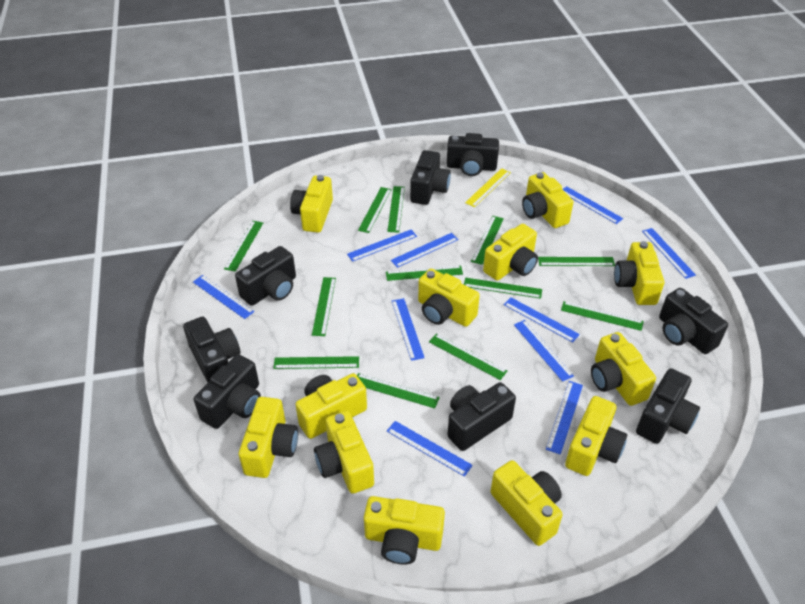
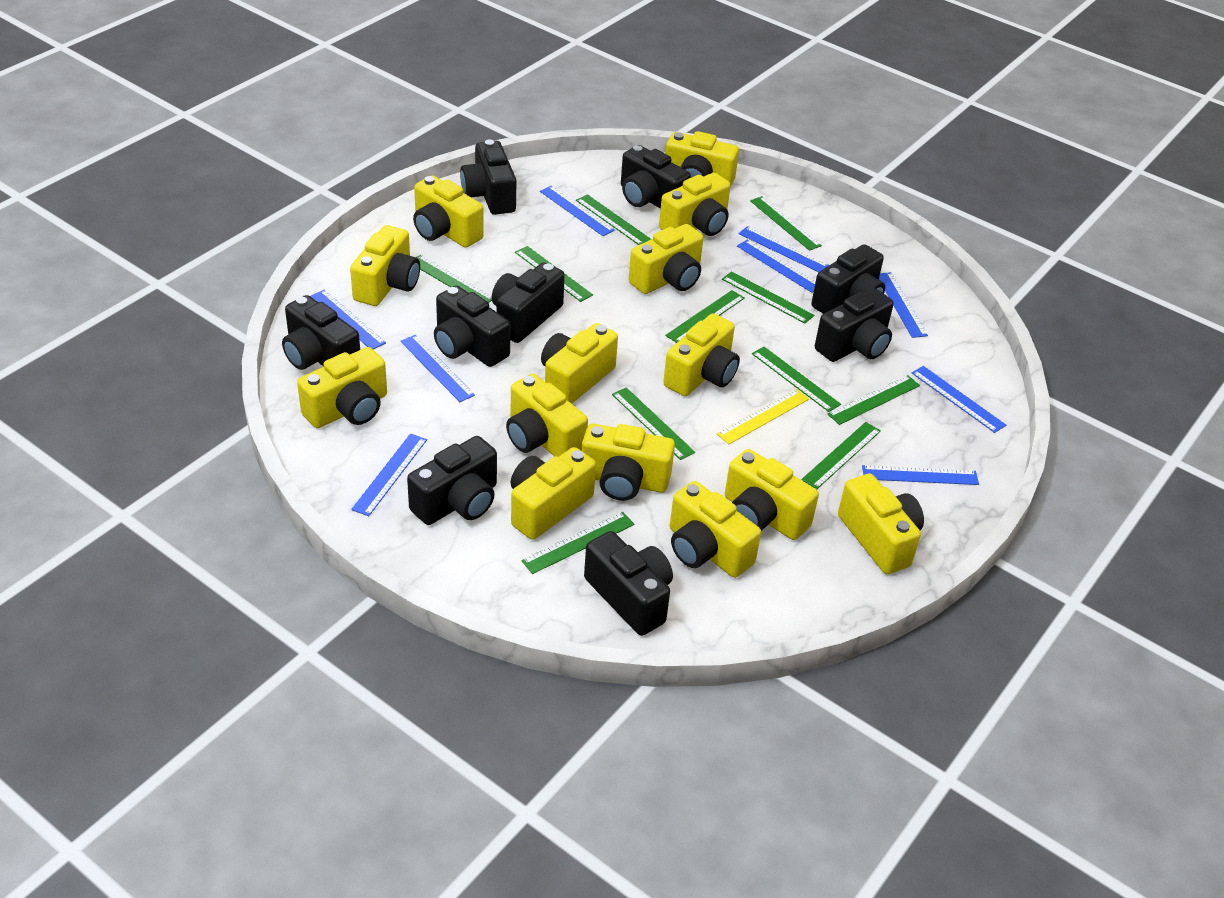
black camera: [183,316,240,382] [194,354,261,429] [235,246,296,306] [410,150,451,205] [447,133,499,176] [447,382,516,451] [636,368,700,444] [659,288,728,354] = 8 -> [282,295,360,370] [407,436,497,525] [434,285,510,367] [460,139,516,215] [492,262,565,343] [584,531,673,636] [621,145,691,209] [811,244,885,314] [815,288,894,362] = 9
blue ruler: [193,275,254,319] [347,230,417,262] [387,421,473,477] [391,233,459,268] [392,298,425,361] [504,297,580,343] [514,320,574,382] [546,381,583,455] [562,186,623,224] [642,228,696,279] = 10 -> [310,290,386,350] [351,433,427,516] [401,335,475,402] [540,186,615,236] [737,239,816,293] [738,226,829,272] [862,465,979,485] [879,272,928,338] [912,366,1006,433] = 9
green ruler: [224,221,263,272] [273,356,359,369] [312,277,336,336] [357,373,440,408] [358,187,392,233] [386,265,463,281] [387,186,405,233] [429,333,507,380] [464,278,542,299] [471,216,504,265] [538,257,615,266] [561,301,644,331] = 12 -> [416,255,492,303] [515,246,593,302] [521,512,634,574] [576,194,651,245] [612,387,695,460] [665,290,745,343] [722,271,814,323] [750,196,822,251] [752,347,841,412] [801,422,881,489] [828,375,920,425] = 11
yellow camera: [239,397,298,478] [290,175,333,233] [295,373,367,439] [314,411,374,494] [364,496,445,564] [418,269,480,327] [483,224,538,281] [490,460,563,546] [522,172,574,228] [565,396,627,476] [591,332,656,406] [614,241,664,305] = 12 -> [297,347,387,428] [350,225,420,306] [413,175,484,248] [506,374,588,457] [511,447,596,540] [541,323,618,404] [582,424,675,501] [629,224,704,294] [659,173,731,236] [663,313,740,396] [665,131,739,188] [670,481,761,578] [725,449,819,540] [838,473,924,574] = 14

